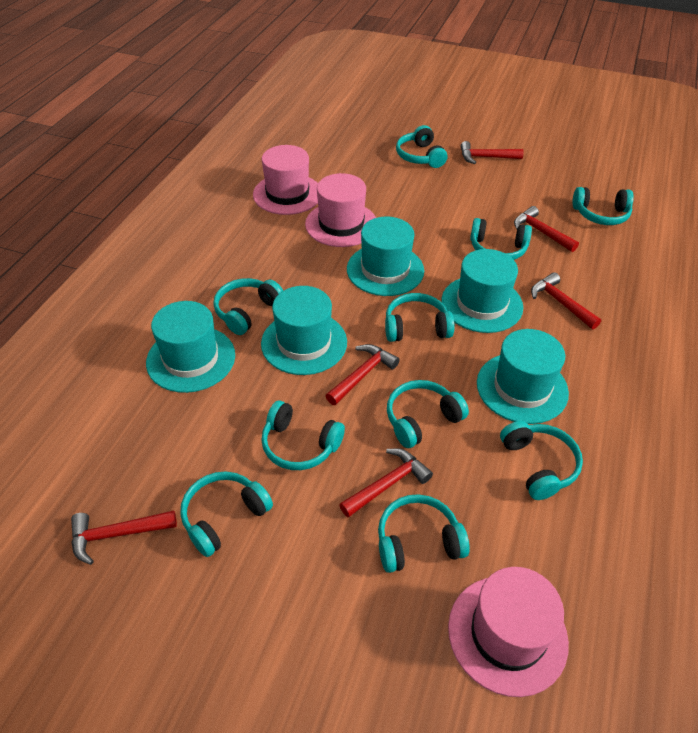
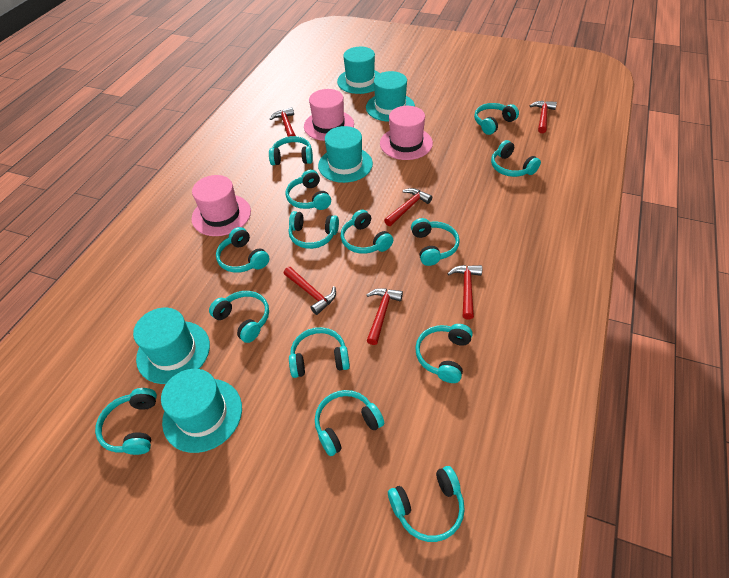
turquoise headphones: [180,472,273,557] [213,278,283,335] [261,400,345,470] [378,494,470,573] [385,293,455,342] [387,380,469,448] [396,125,447,168] [470,218,532,260] [500,421,583,500] [573,187,634,225] = 10 -> [95,388,157,455] [209,291,269,343] [216,227,270,273] [269,136,313,165] [285,170,331,210] [289,211,339,249] [289,327,350,378] [315,390,384,456] [341,210,393,254] [388,466,465,542] [411,218,460,266] [415,324,473,383] [474,103,519,135] [491,140,541,177] = 14

